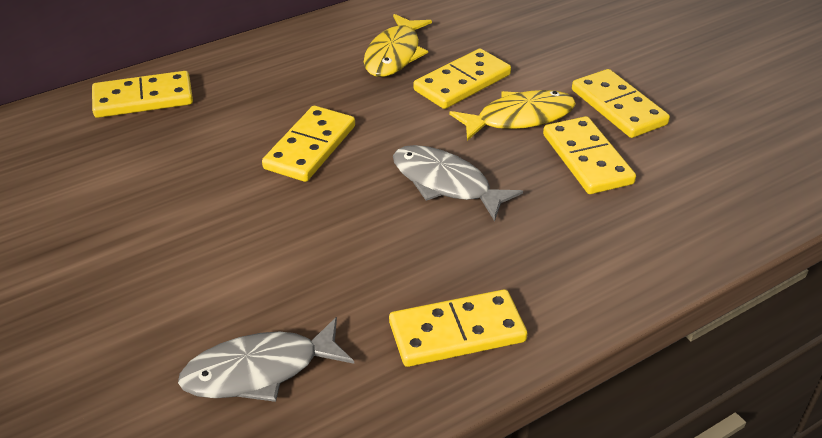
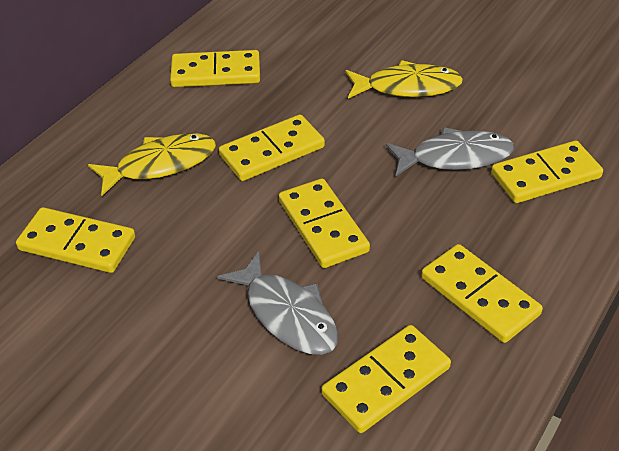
yellow domino: [92,71,193,118] [262,106,355,182] [389,289,527,367] [414,48,511,109] [543,116,636,194] [572,69,670,138] = 6 -> [16,207,135,273] [170,50,260,87] [219,115,325,181] [279,178,370,268] [321,325,451,433] [421,244,543,343] [491,141,603,203] = 7

